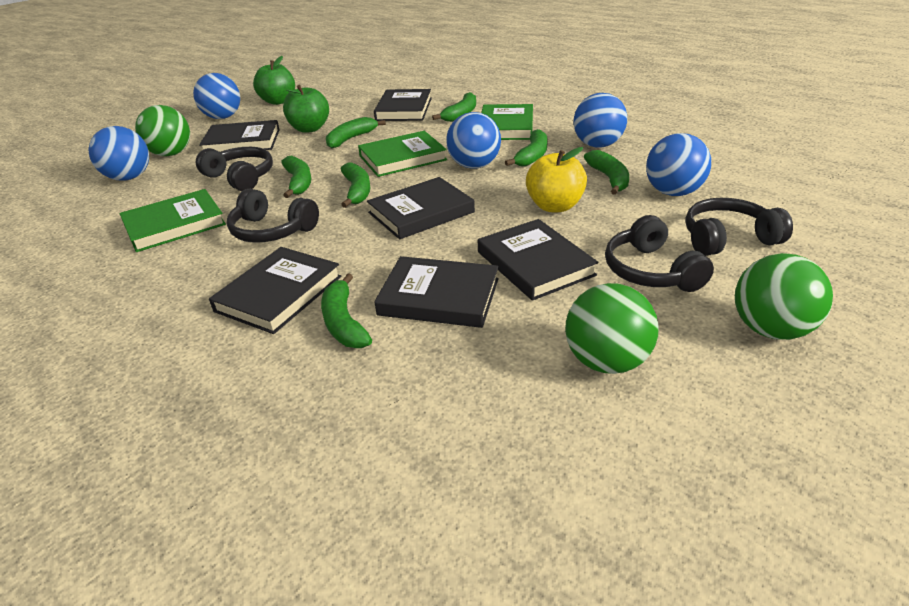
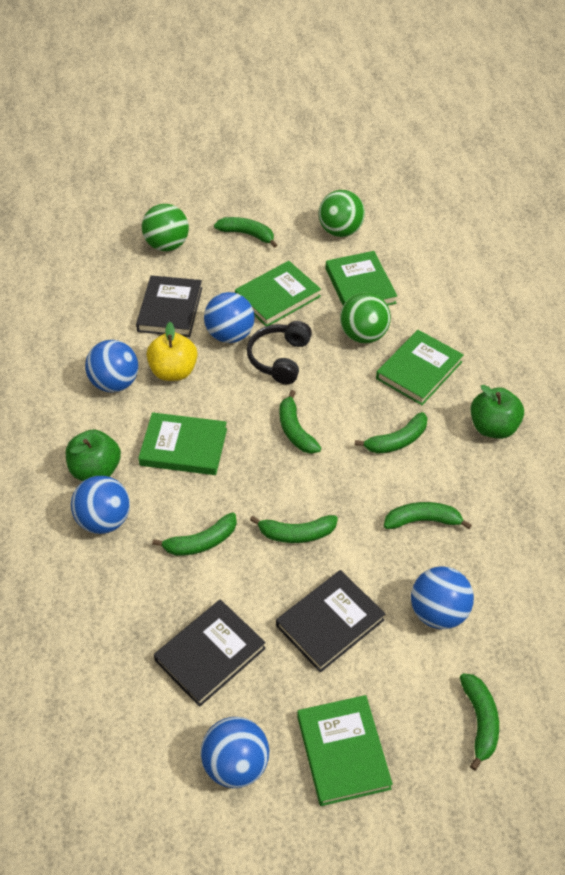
black book: [199,120,280,152] [209,247,341,334] [367,177,475,239] [374,89,432,121] [374,256,499,328] [478,219,599,301] = 6 -> [136,275,202,337] [154,599,266,707] [276,570,385,673] = 3
black headphones: [196,147,273,191] [227,189,319,243] [605,215,714,292] [685,198,793,256] = 4 -> [247,321,312,384] = 1
green book: [120,189,226,252] [358,131,447,177] [481,104,533,140] = 3 -> [138,412,227,475] [235,261,321,326] [297,695,393,806] [325,251,397,306] [376,330,464,405] = 5

